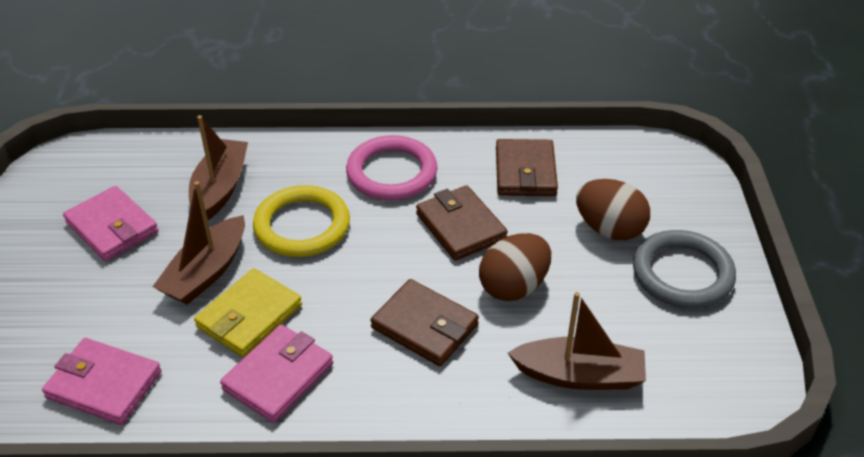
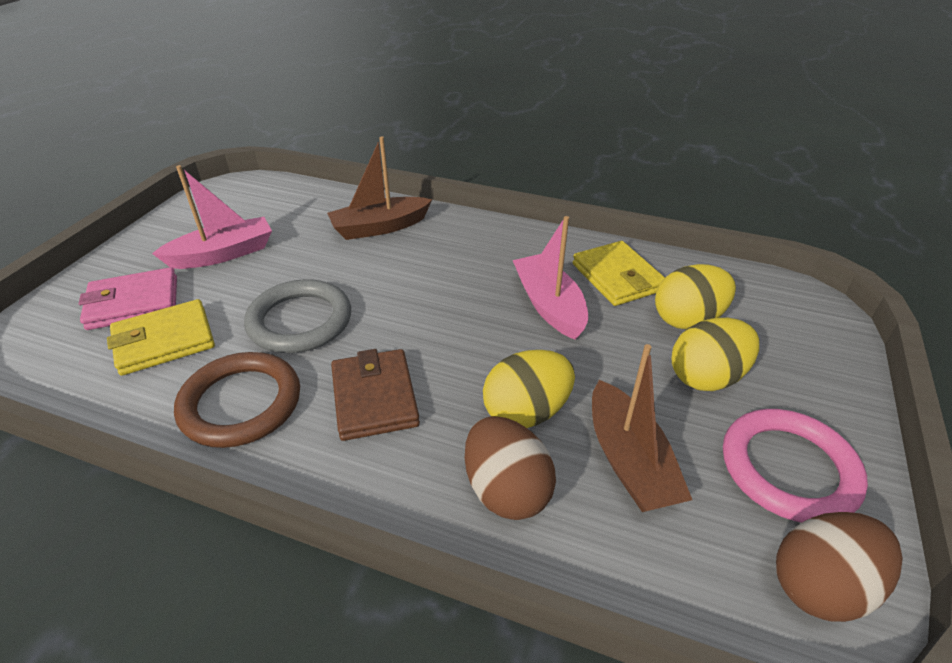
brown boat: [152,181,245,305] [189,115,248,220] [508,292,646,390] = 3 -> [327,136,432,240] [592,344,692,512] = 2
brown ring: none = 0 -> [174,352,300,448] = 1
brown wallet: [370,279,479,366] [416,185,508,261] [496,139,558,196] = 3 -> [331,349,420,441] = 1
pink boat: none = 0 -> [152,165,272,269] [513,216,588,340] = 2
pink wallet: [42,338,162,425] [63,186,159,261] [220,324,333,423] = 3 -> [79,267,177,330] = 1
yellow egg: none = 0 -> [483,350,575,428] [655,264,736,329] [672,318,759,391] = 3
yellow ring: [253,185,350,257] = 1 -> none = 0
yellow wallet: [194,268,302,357] = 1 -> [107,299,215,376] [573,241,665,306] = 2

